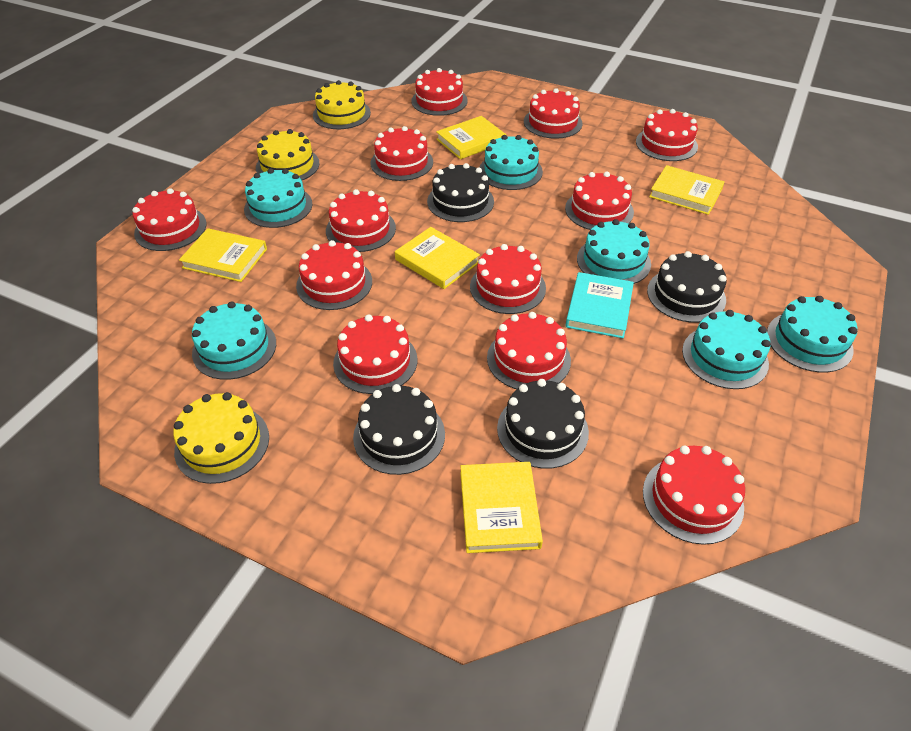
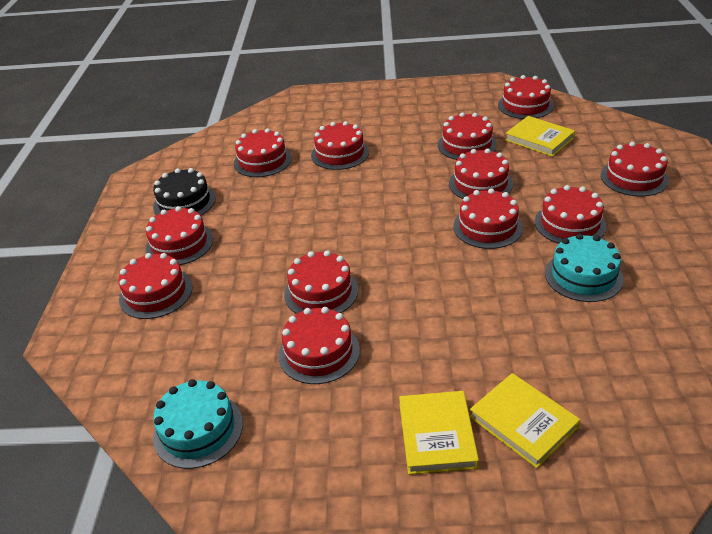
black cake: [353,384,445,475] [427,163,494,222] [497,379,589,469] [647,251,727,323] = 4 -> [153,168,216,215] = 1
turquoise book: [565,272,634,338] = 1 -> none = 0
turquoise cake: [192,301,276,380] [244,168,313,228] [479,135,543,190] [577,219,651,284] [682,310,771,389] [767,296,857,373] = 6 -> [153,379,243,469] [545,234,624,302] = 2
yellow book: [179,228,267,282] [395,227,480,289] [436,116,506,159] [460,462,543,553] [649,165,725,215] = 5 -> [399,391,479,475] [470,373,580,468] [505,116,575,157] = 3
yellow cake: [173,392,269,484] [256,129,320,180] [313,80,371,129] = 3 -> none = 0

